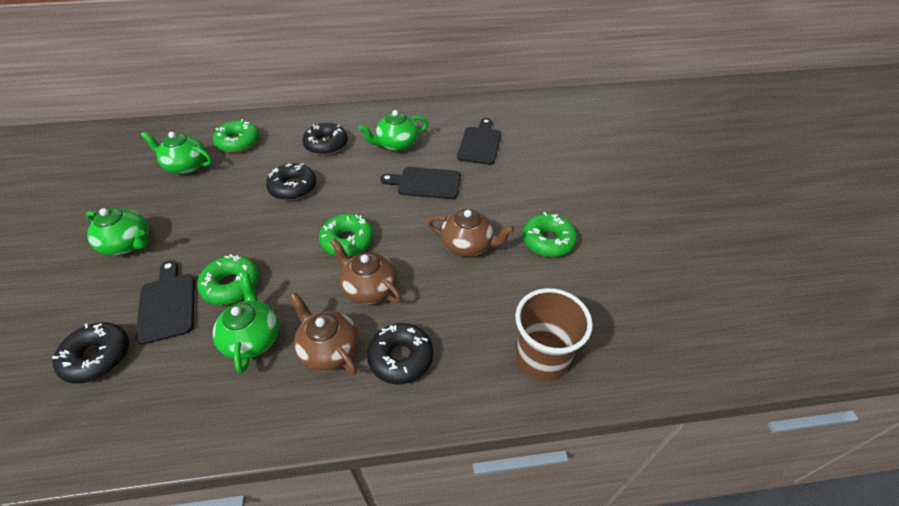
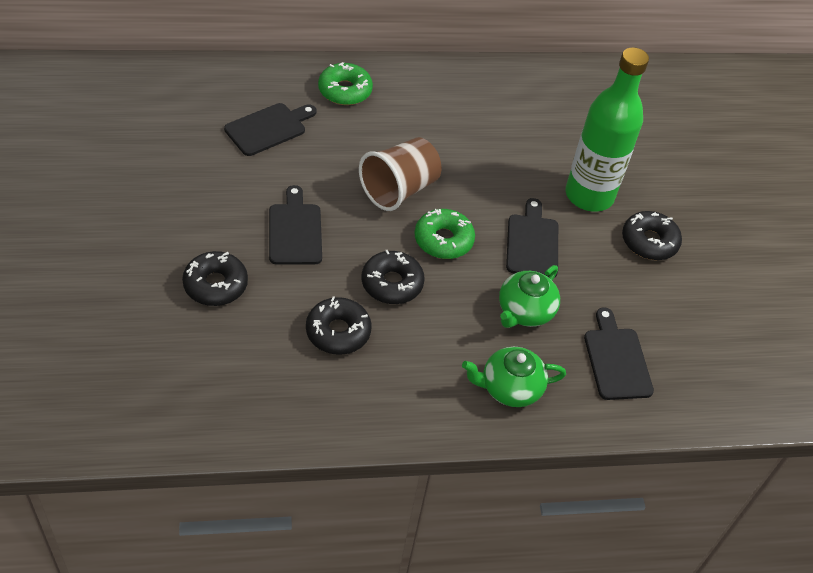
black cutting board: [135,260,195,345] [380,167,461,199] [457,118,501,165] = 3 -> [224,103,316,156] [269,185,322,265] [506,198,558,278] [584,307,654,400] = 4
brown teapot: [290,292,359,375] [330,239,402,304] [428,209,515,257] = 3 -> none = 0
green bottle: none = 0 -> [565,47,649,212] = 1
green donut: [197,254,259,305] [213,119,260,153] [319,214,374,257] [522,212,577,257] = 4 -> [318,62,373,105] [415,209,475,259] = 2
green teapot: [86,208,149,255] [141,132,212,174] [213,274,279,374] [359,110,428,151] = 4 -> [462,347,566,407] [499,265,560,328] = 2

